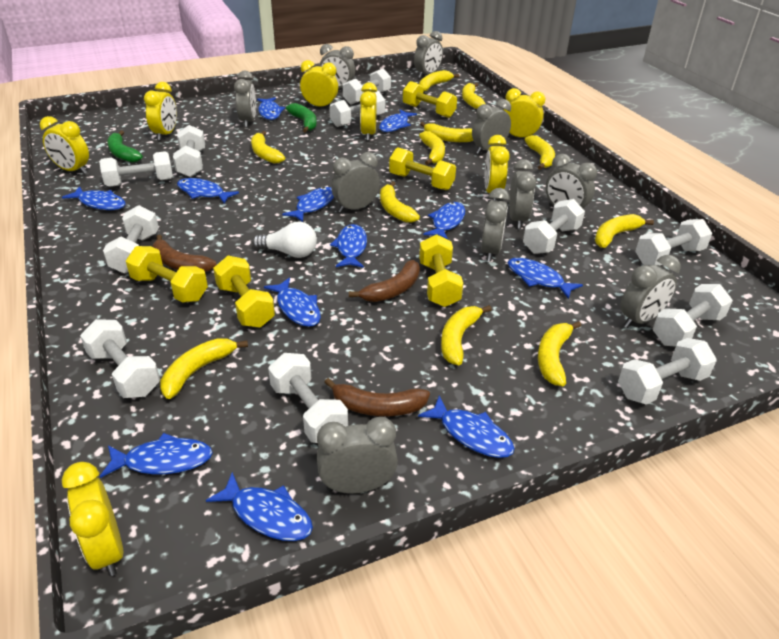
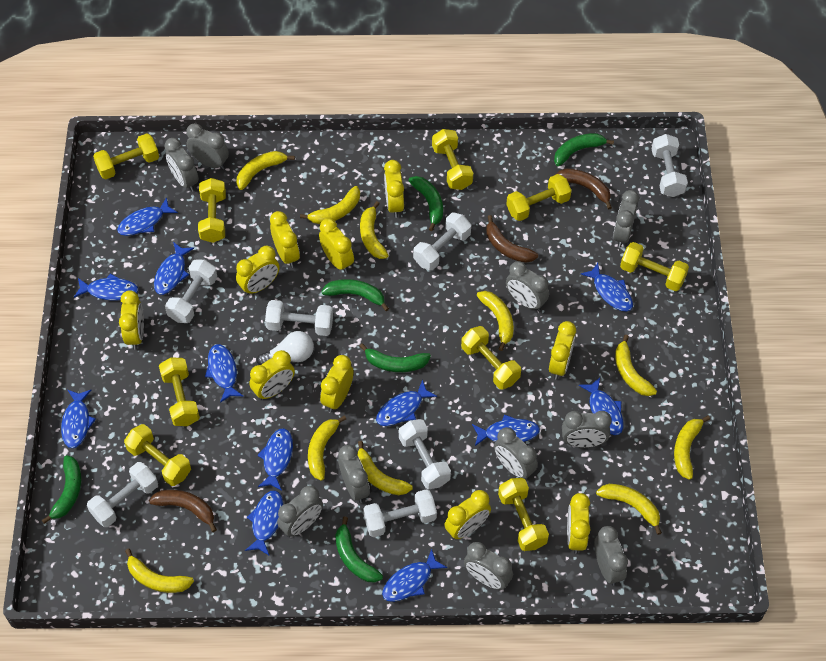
green banana: [107,131,143,162] [286,103,317,133] = 2 -> [42,455,81,524] [321,279,389,311] [335,516,383,583] [359,343,431,372] [408,176,443,231] [554,133,614,166] = 6
white dumbbell: [80,319,160,398] [99,151,173,187] [103,205,159,274] [173,125,205,177] [268,353,348,443] [329,91,385,127] [343,69,391,104] [523,199,585,254] [618,338,717,404] [635,219,712,266] [653,284,733,347] = 11 -> [87,462,158,527] [165,259,217,323] [265,300,333,336] [363,489,437,537] [399,419,451,489] [413,213,471,270] [652,134,688,197] = 7
yellow banana: [160,338,248,399] [251,131,285,164] [380,181,420,223] [419,70,460,92] [419,131,445,165] [420,122,473,142] [441,305,492,365] [462,83,486,109] [524,135,555,170] [538,321,581,386] [595,214,654,248] = 11 -> [125,548,194,593] [236,151,295,190] [300,186,360,224] [308,415,346,481] [357,441,413,495] [360,201,389,259] [477,291,514,351] [596,484,662,535] [615,334,657,396] [674,416,710,480] = 10
yellow clock: [40,116,89,174] [62,462,123,576] [144,82,177,140] [300,60,338,106] [360,82,377,140] [484,135,510,200] [504,88,545,137] = 7 -> [119,290,144,350] [236,246,280,295] [249,350,295,400] [270,211,300,268] [319,218,354,273] [320,355,353,412] [384,160,404,218] [444,490,491,540] [549,321,576,380] [567,493,590,554] = 10
yellow dumbbell: [126,246,208,302] [213,255,275,328] [389,147,456,190] [403,81,457,118] [419,234,463,307] = 5 -> [93,133,159,179] [124,424,191,486] [159,357,200,426] [198,178,226,243] [432,129,473,190] [461,326,521,389] [498,478,549,551] [506,174,571,221] [620,242,689,291] = 9

